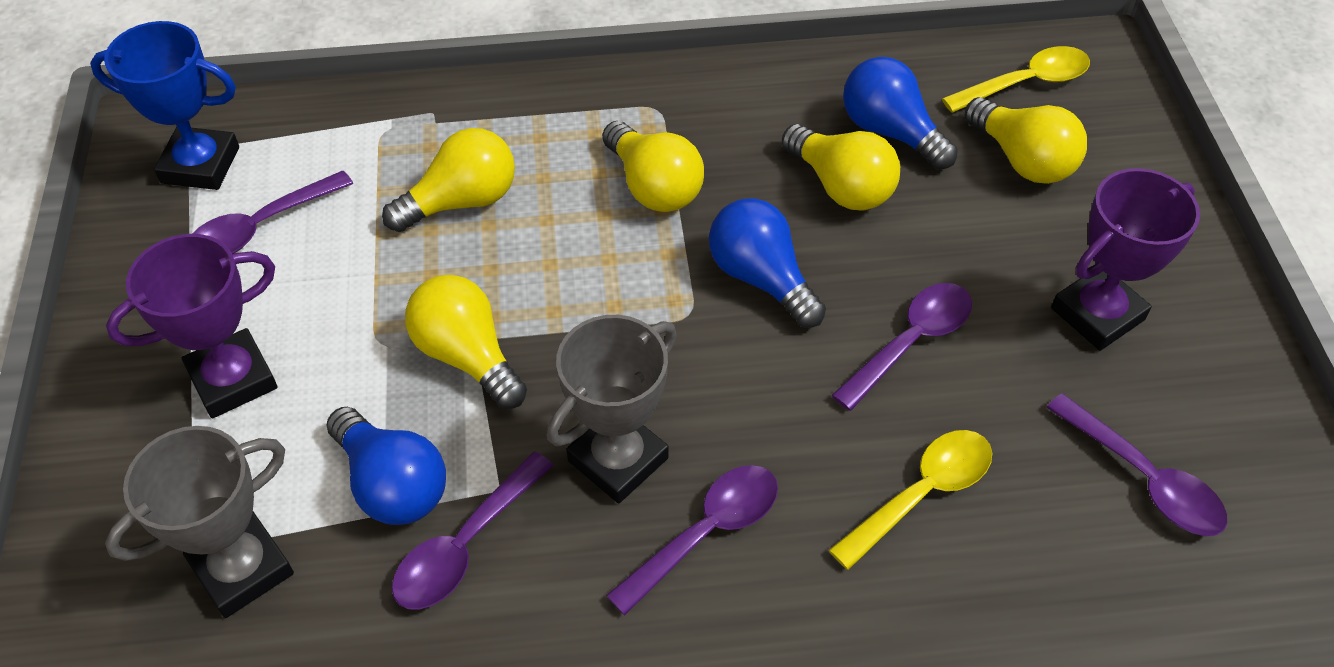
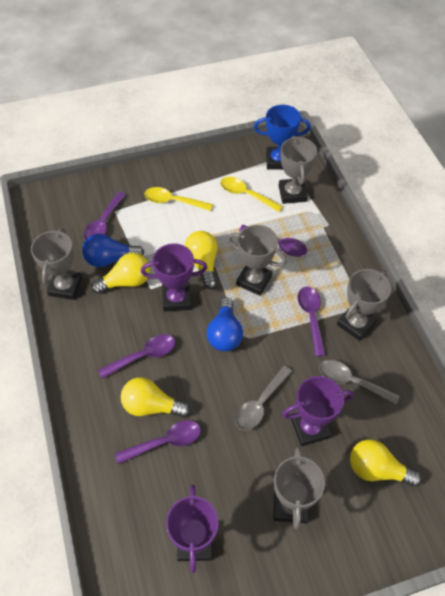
blue light bulb: [326,407,446,525] [709,198,826,328] [843,57,958,170] = 3 -> [82,234,144,267] [207,298,243,351] = 2
grey spoon: none = 0 -> [235,365,292,430] [319,360,400,405] = 2
grey trophy: [105,426,294,618] [547,315,677,504] = 2 -> [31,228,82,300] [228,225,287,296] [274,447,325,529] [279,136,317,204] [337,269,391,341] = 5
purple trophy: [106,234,278,418] [1051,168,1200,351] = 2 -> [141,243,208,312] [166,484,219,573] [282,376,353,446] = 3
yellow light bulb: [382,128,515,232] [405,275,527,409] [602,121,704,212] [782,124,900,210] [964,97,1087,184] = 5 -> [91,253,150,294] [121,377,190,417] [184,231,217,289] [350,439,421,487] = 4

